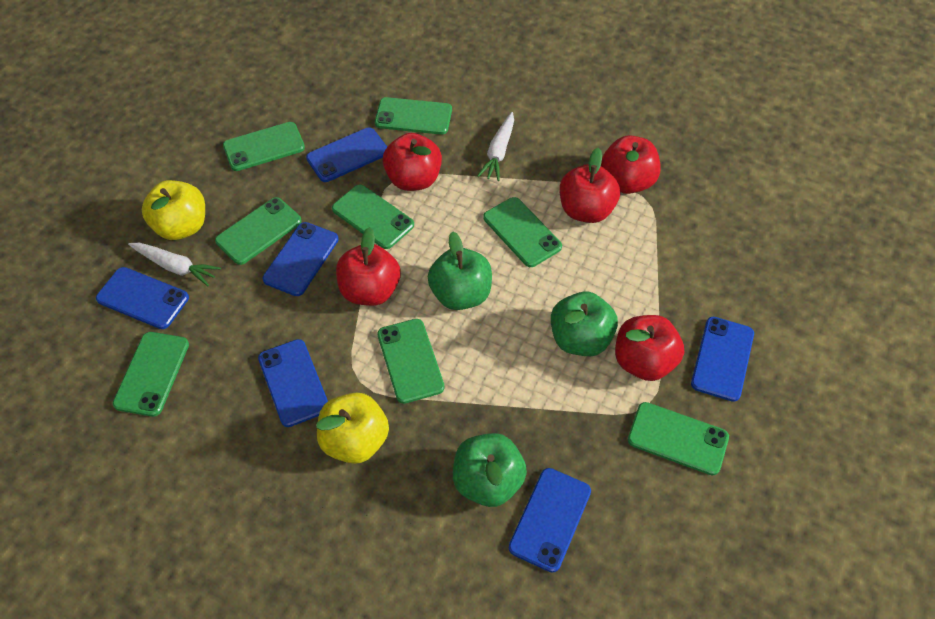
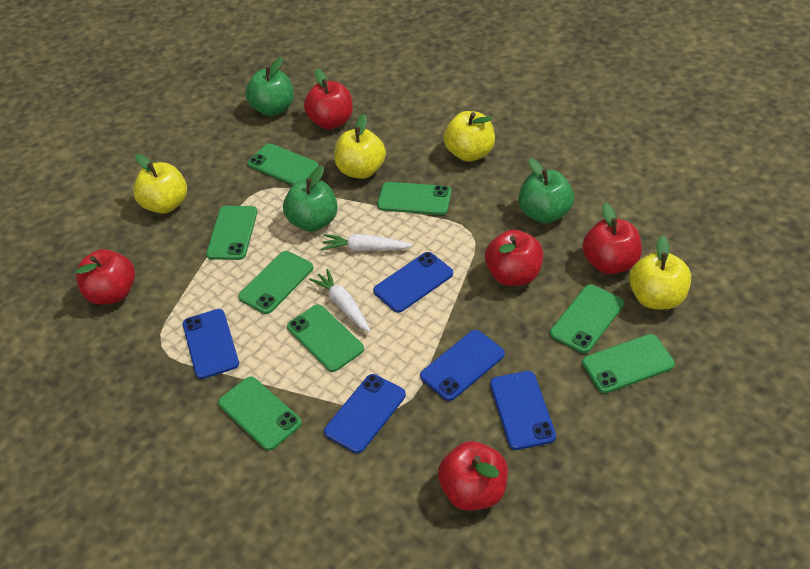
blue phone: [96,267,189,329] [258,339,328,427] [263,222,339,296] [306,127,387,182] [509,468,591,573] [691,317,754,402] = 6 -> [183,309,239,379] [324,374,406,453] [373,252,453,313] [420,330,505,401] [490,371,556,450] = 5
yellow apple: [142,180,205,240] [316,392,389,464] = 2 -> [133,154,187,214] [334,114,386,179] [444,111,495,162] [629,235,691,309] = 4

